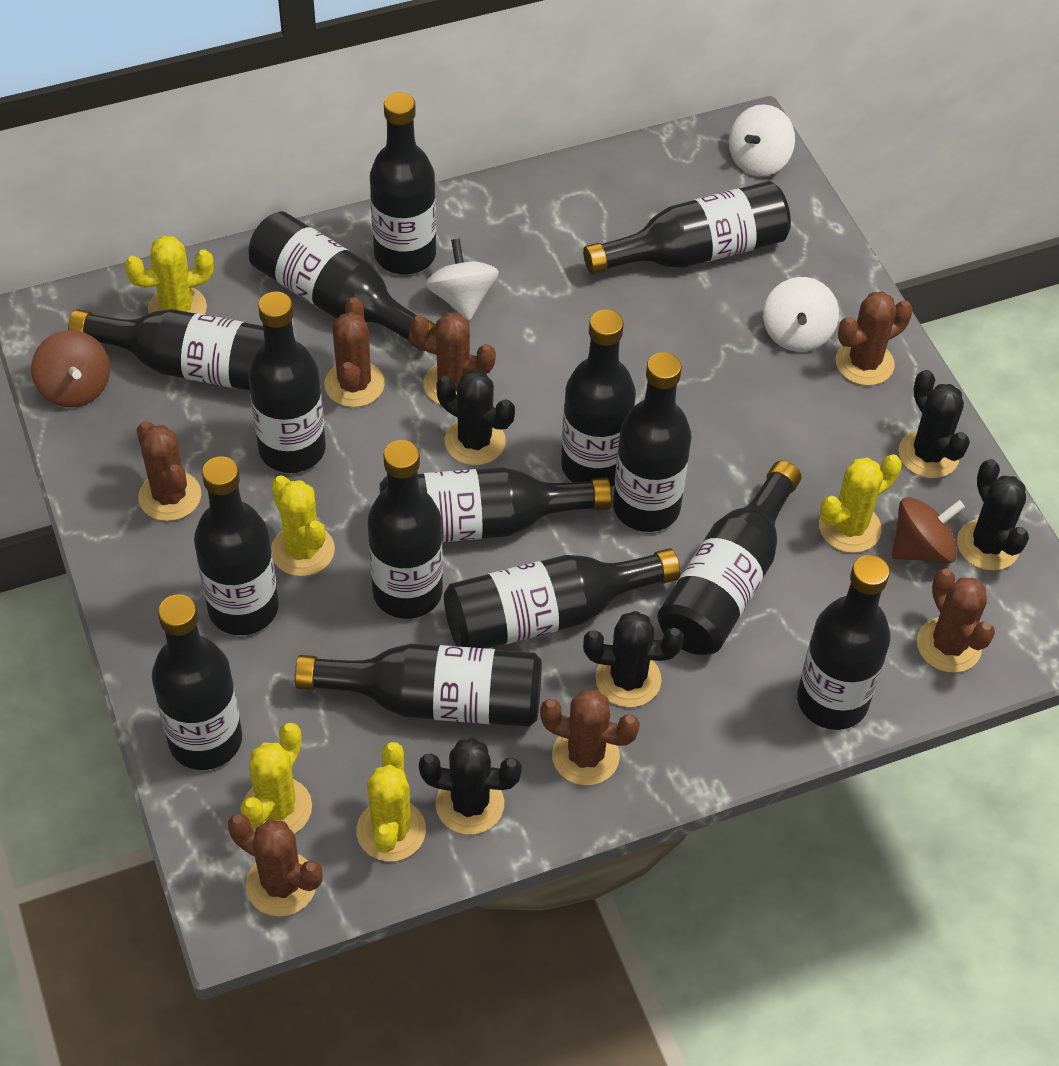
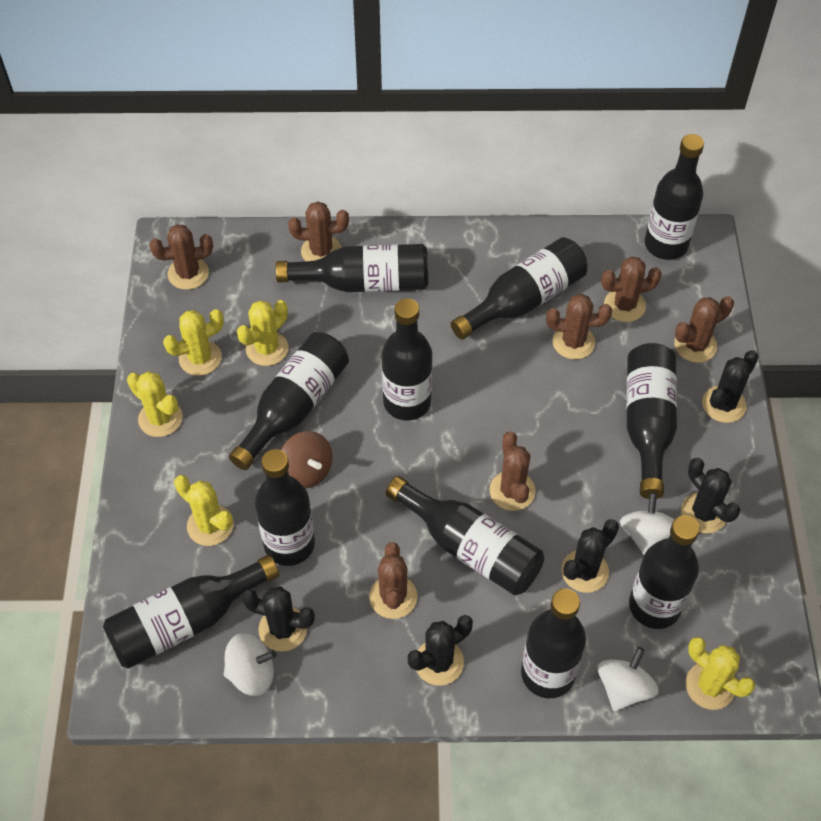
black bottle: [68,309,264,391] [152,594,242,770] [194,456,279,635] [248,212,436,351] [248,291,326,473] [295,644,542,727] [368,440,443,619] [370,92,436,274] [380,467,612,542] [444,548,680,649] [561,309,636,486] [583,181,791,274] [613,352,691,532] [657,461,801,655] [797,555,891,730] = 15 -> [103,555,279,669] [229,332,349,470] [255,449,315,566] [276,244,428,292] [382,298,433,421] [386,476,544,595] [451,237,588,340] [521,589,586,698] [626,343,677,499] [629,515,700,629] [645,134,704,260] = 11
brown spinning top: [31,330,110,407] [892,497,965,564] = 2 -> [281,431,333,488] = 1

